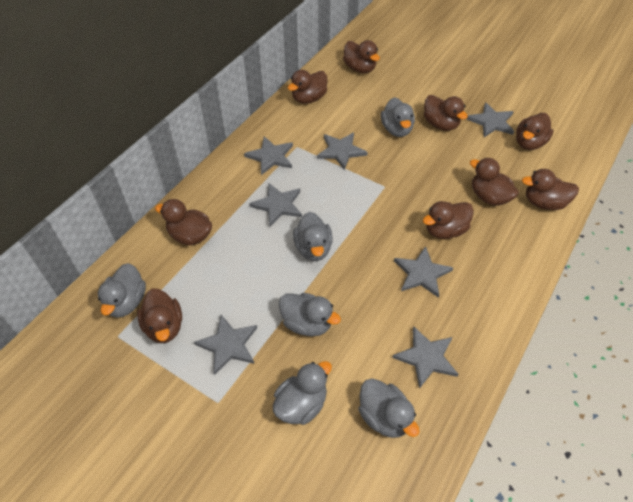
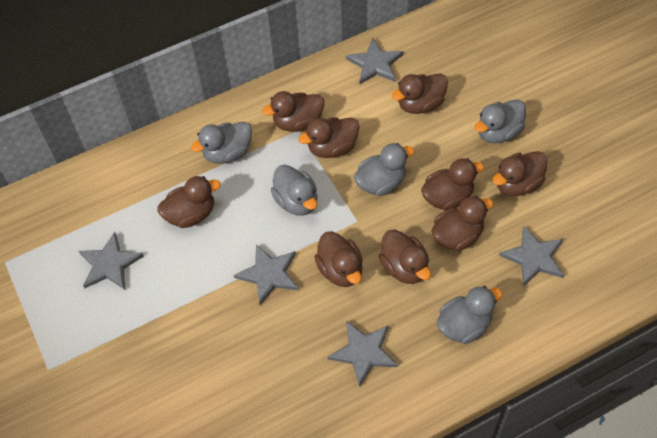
grey duck: [98,263,146,318] [273,361,332,425] [279,293,341,336] [293,212,333,261] [358,379,420,438] [381,97,415,137] = 6 -> [191,121,252,164] [271,165,317,216] [354,143,414,196] [437,286,503,344] [475,99,526,143] = 5
grey star: [194,315,257,375] [244,136,293,175] [249,183,302,226] [317,132,368,170] [392,327,458,389] [394,246,453,298] [466,103,514,137] = 7 -> [79,232,144,290] [234,244,299,305] [328,321,398,387] [346,38,403,84] [499,226,564,287] = 5

